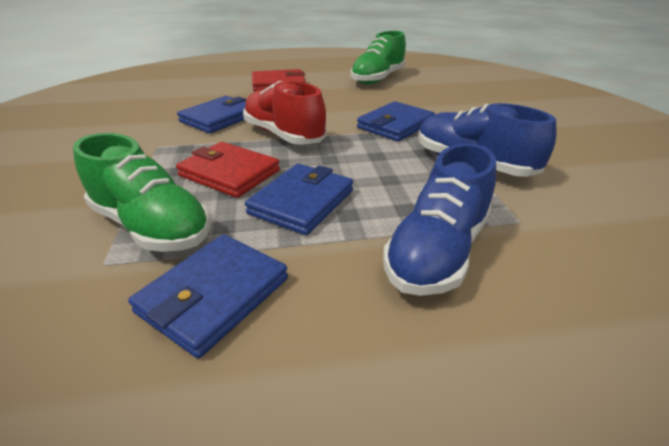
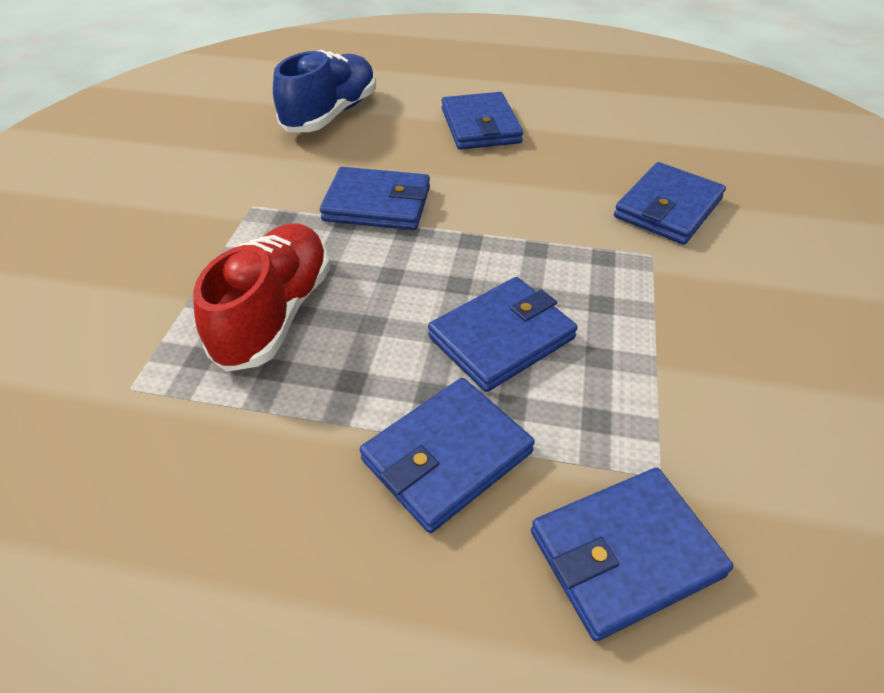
blue shoe: [383,143,496,296] [418,103,556,177] = 2 -> [273,50,376,132] = 1
blue wallet: [128,234,288,358] [177,96,246,133] [245,164,353,235] [357,101,435,141] = 4 -> [320,167,430,230] [360,378,535,533] [428,277,578,392] [442,92,523,150] [531,468,733,641] [614,162,726,244] = 6
green shoe: [73,133,211,252] [351,31,406,84] = 2 -> none = 0
red wallet: [176,142,280,198] [252,69,306,91] = 2 -> none = 0

